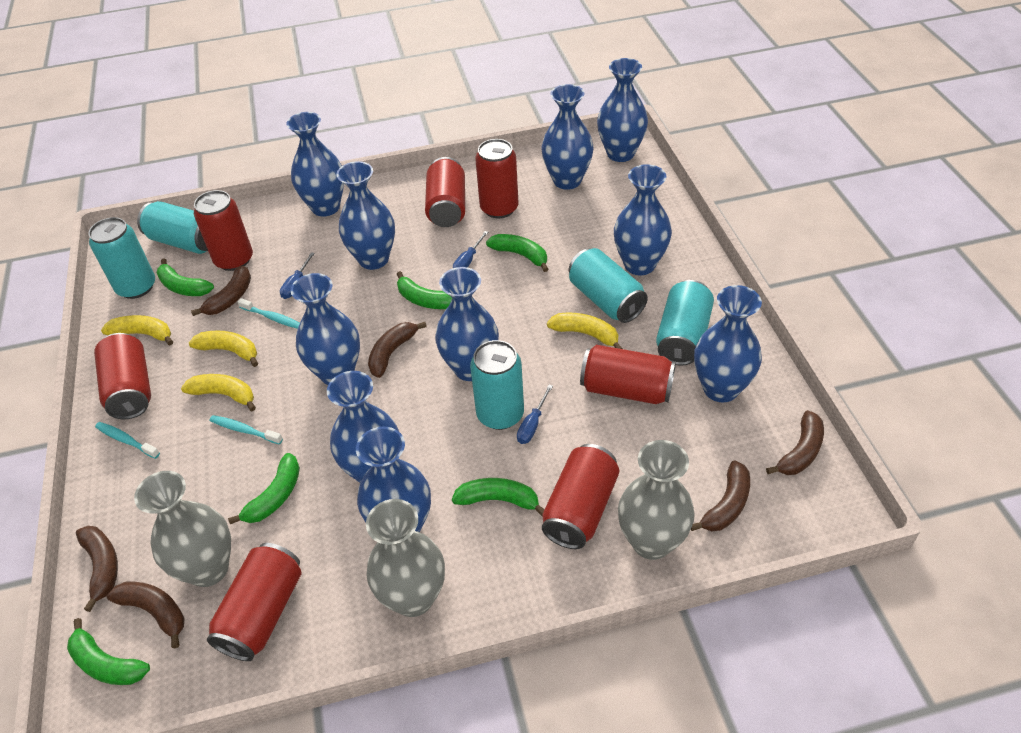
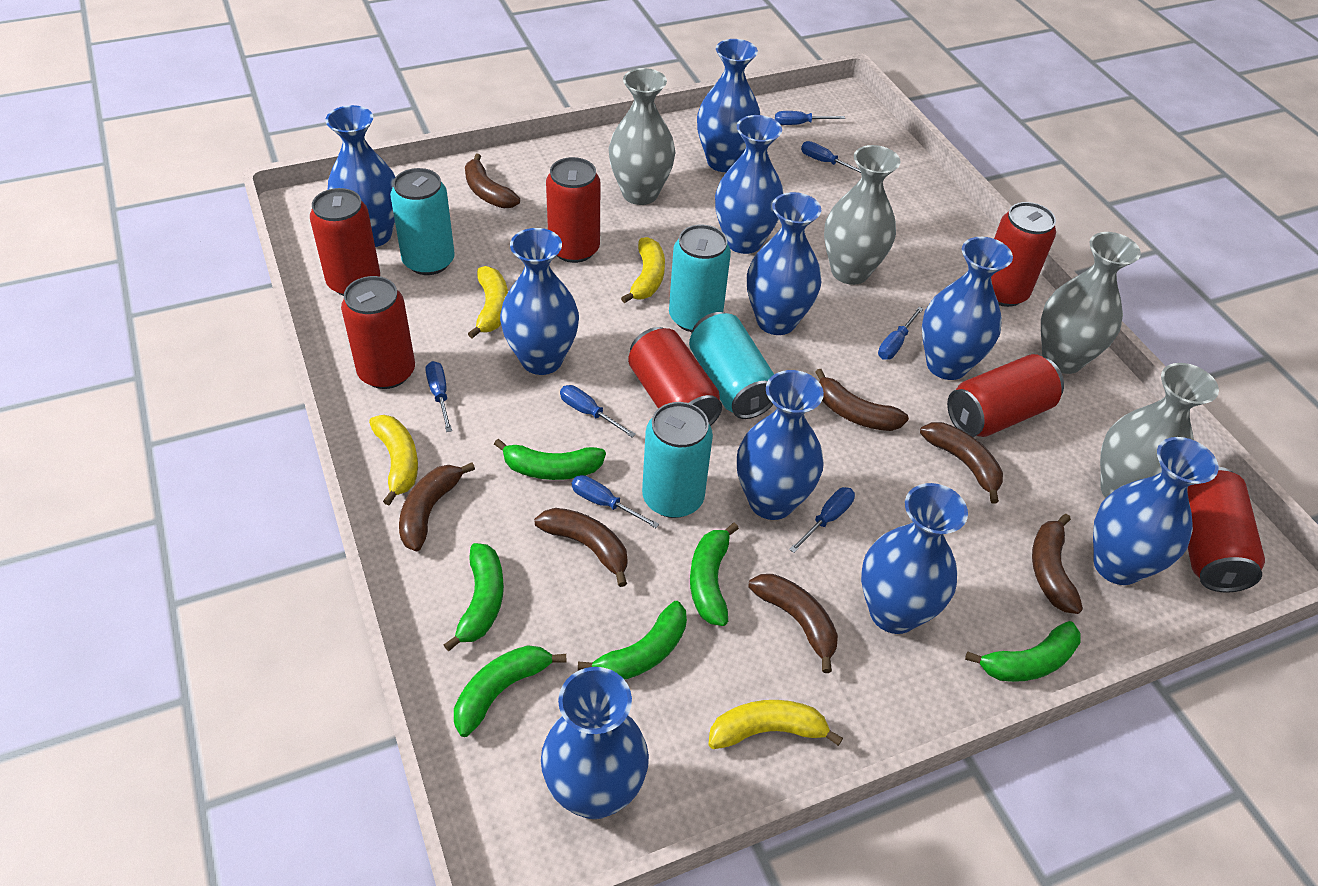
blue screwdriver: [280,252,315,299] [453,231,488,268] [517,385,553,444] = 3 -> [426,361,452,432] [560,385,636,438] [572,475,659,528] [775,111,845,125] [789,487,855,553] [801,141,861,173] [878,307,923,360] = 7
brown banana: [76,526,118,612] [107,582,185,649] [191,265,251,316] [368,322,427,378] [691,460,750,531] [766,410,824,475] = 6 -> [399,462,475,551] [465,154,520,208] [534,508,628,587] [748,574,838,673] [815,369,909,431] [920,422,1003,504] [1032,514,1083,614] = 7
grey vase: [134,471,231,587] [366,499,445,617] [618,440,695,560] = 3 -> [609,68,675,205] [824,145,901,285] [1041,232,1141,374] [1100,363,1219,498] = 4
turquoise can: [88,217,155,299] [137,201,208,254] [470,340,524,430] [569,248,648,323] [656,280,714,366] = 5 -> [390,168,455,275] [642,402,713,518] [669,224,731,332] [689,312,774,419] = 4
turquoise toothbrush: [95,422,160,459] [209,415,283,445] [238,298,300,329] = 3 -> none = 0

